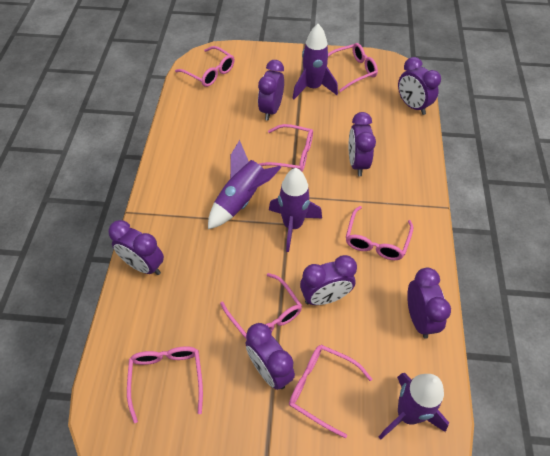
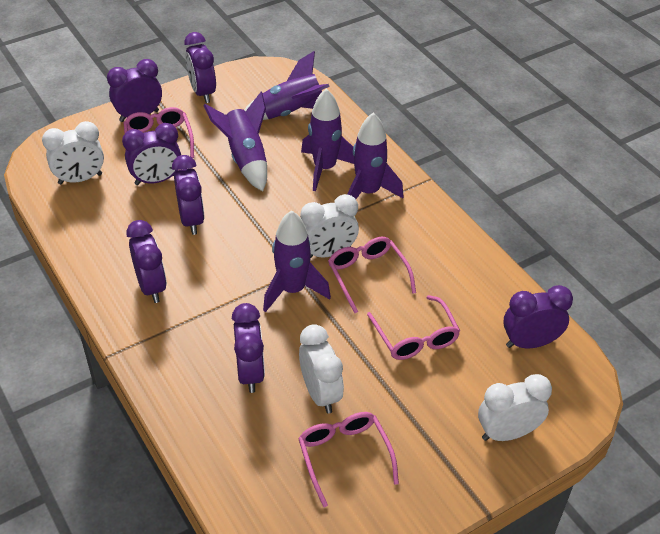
pink glasses: [127,346,203,423] [175,46,234,87] [220,273,302,340] [259,124,313,172] [289,345,372,438] [328,43,378,92] [346,206,413,260] = 7 -> [123,107,194,158] [298,412,399,507] [328,237,416,313] [367,295,460,360] = 4
purple rocket: [208,140,282,229] [269,168,322,252] [292,24,338,99] [379,373,449,440] = 4 -> [203,92,267,191] [244,51,330,120] [263,210,331,312] [301,89,354,191] [347,112,404,199] = 5
white clock: none = 0 -> [42,121,104,184] [299,324,344,414] [300,194,359,257] [478,374,552,441] = 4

